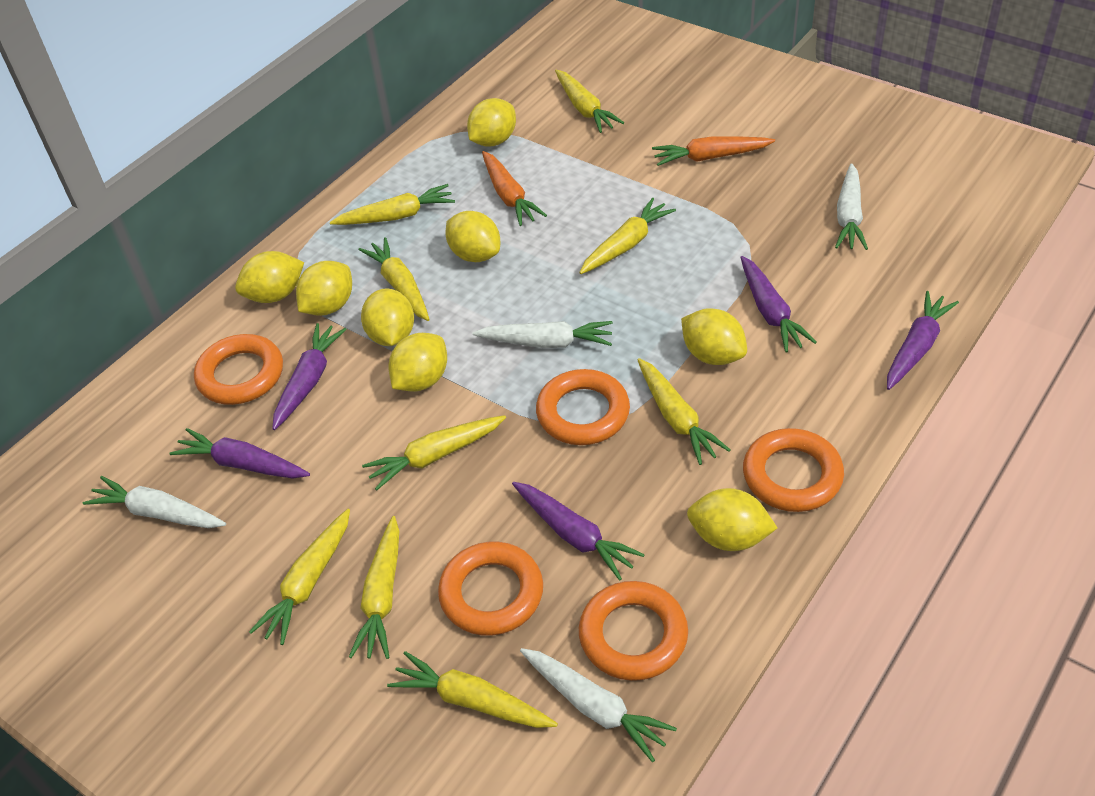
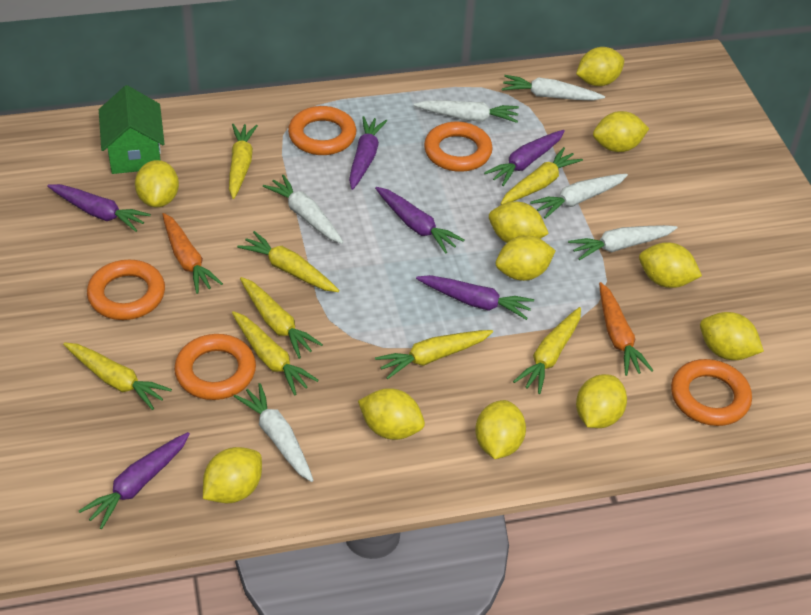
green house: none = 0 -> [99,85,165,174] = 1
purple carrot: [169,428,310,479] [272,323,347,430] [512,482,645,581] [741,256,817,352] [887,291,959,390] = 5 -> [47,184,151,232] [79,432,190,529] [349,116,387,190] [375,187,464,254] [416,275,534,320] [484,130,565,186] = 6
white carrot: [83,476,226,528] [473,321,613,348] [520,648,677,762] [835,163,868,250] = 4 -> [234,383,314,482] [263,175,344,244] [414,101,519,123] [502,75,605,101] [530,174,628,219] [568,225,678,260] = 6
yellow carrot: [249,509,350,645] [330,184,455,225] [349,516,399,659] [358,237,430,321] [362,415,506,490] [387,651,558,728] [555,70,624,133] [579,198,676,274] [638,358,731,465] = 9 -> [63,342,172,410] [229,124,258,199] [232,311,319,395] [237,231,339,292] [240,277,323,359] [375,330,493,380] [500,147,583,205] [513,307,581,394] = 8
yellow lemon: [235,251,304,303] [296,261,352,316] [361,288,414,346] [388,333,447,392] [445,211,500,262] [467,98,516,147] [681,308,747,365] [687,488,777,551] = 8 -> [135,160,179,208] [203,447,262,503] [358,388,425,440] [475,400,526,459] [489,202,549,243] [496,235,556,281] [576,47,624,86] [576,374,627,428] [593,111,649,152] [639,242,702,288] [700,312,764,360] = 11

